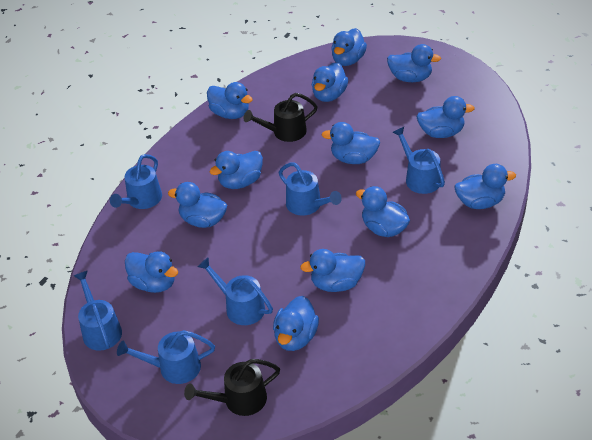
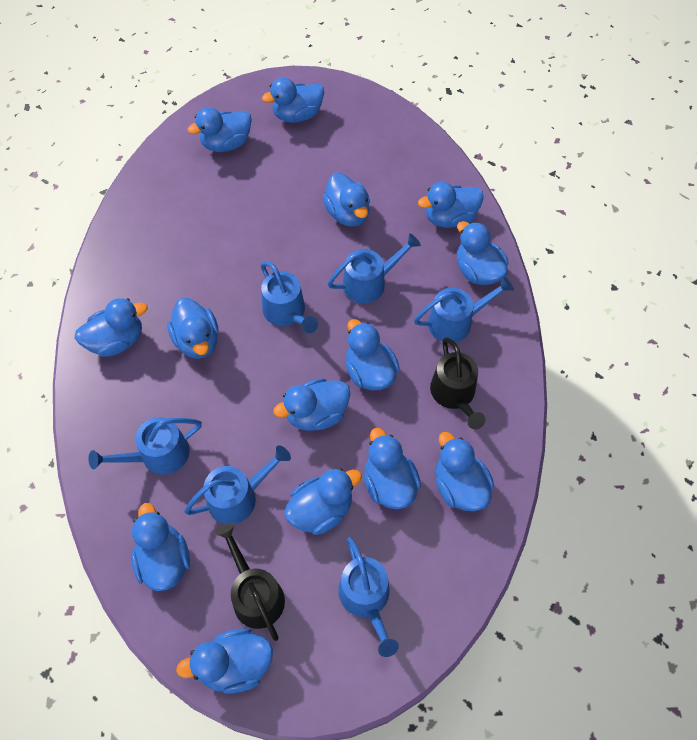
blue duck: [125,251,178,293] [168,182,227,228] [207,82,253,119] [209,151,263,189] [273,296,319,351] [300,249,365,292] [312,62,348,102] [321,122,380,164] [331,28,367,66] [356,186,410,237] [387,44,441,82] [417,96,475,138] [455,164,516,209] = 13 -> [75,298,148,357] [131,503,190,591] [167,298,219,359] [176,628,273,694] [188,107,252,152] [262,77,324,123] [273,378,350,431] [284,468,362,535] [323,172,370,227] [346,319,399,390] [364,428,421,509] [418,182,484,228] [436,432,494,511] [457,221,508,285] = 14

